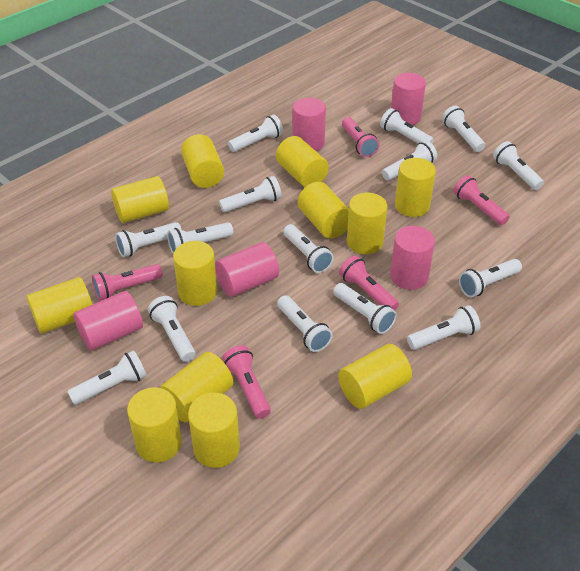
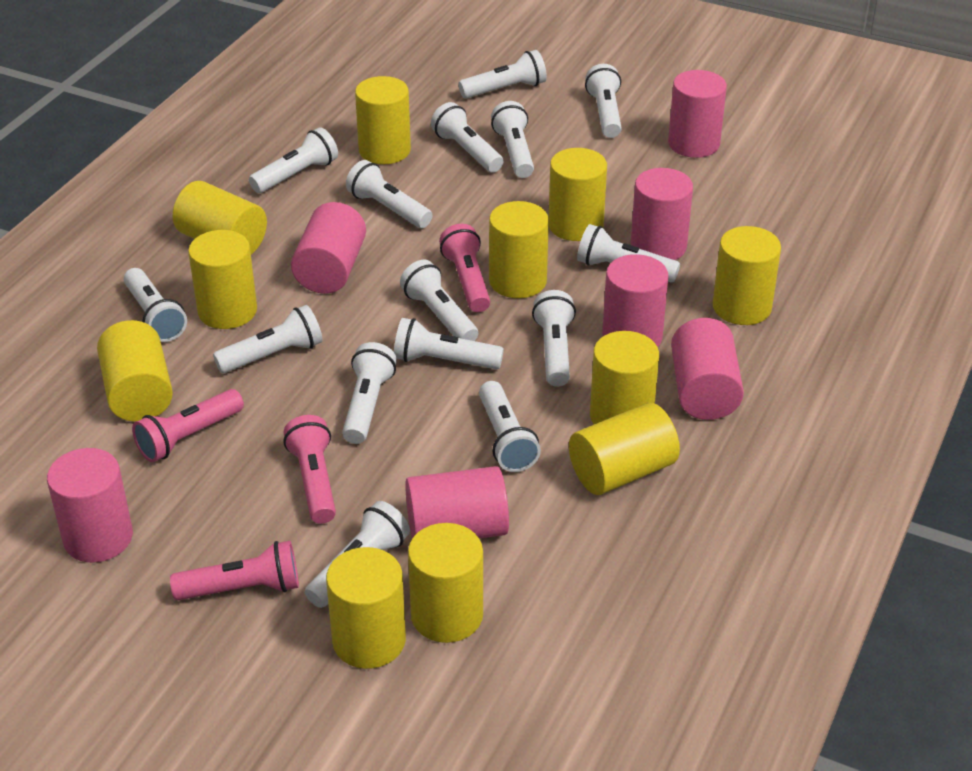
pink cylinder: [74,291,143,351] [215,242,279,297] [293,98,326,151] [390,226,435,290] [391,73,426,125] = 5 -> [47,448,133,563] [291,202,366,294] [405,466,509,539] [602,254,669,347] [631,168,693,260] [668,70,727,158] [671,318,744,420] = 7
pink flashlight: [92,264,163,301] [222,345,271,419] [339,256,399,310] [342,117,379,157] [453,175,510,225] = 5 -> [132,389,244,462] [170,541,299,600] [283,415,336,524] [439,224,490,312] = 4
yellow cylinder: [27,277,93,334] [111,176,169,223] [127,387,182,462] [160,352,233,423] [173,241,217,306] [181,134,224,188] [188,393,240,468] [276,136,329,187] [298,182,349,239] [338,344,412,409] [347,192,387,254] [395,158,436,217] = 12 -> [97,320,173,422] [173,181,267,254] [188,230,257,329] [326,547,406,669] [355,76,411,164] [408,523,483,643] [489,201,549,298] [549,148,607,241] [569,403,680,495] [590,331,659,424] [713,226,781,325] = 11

